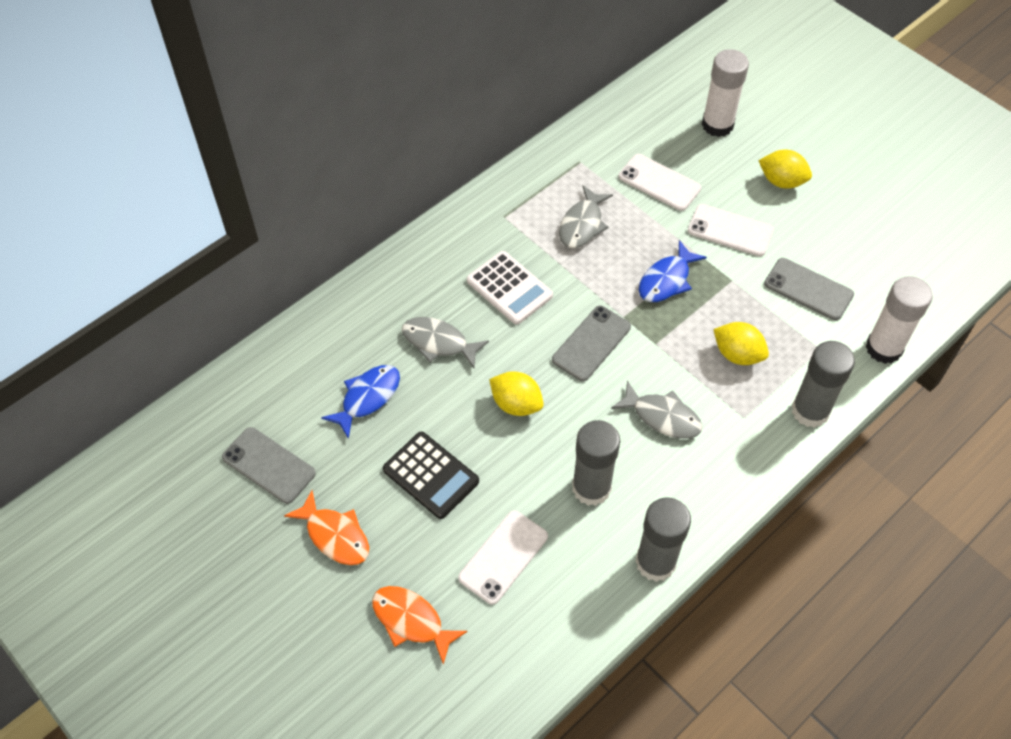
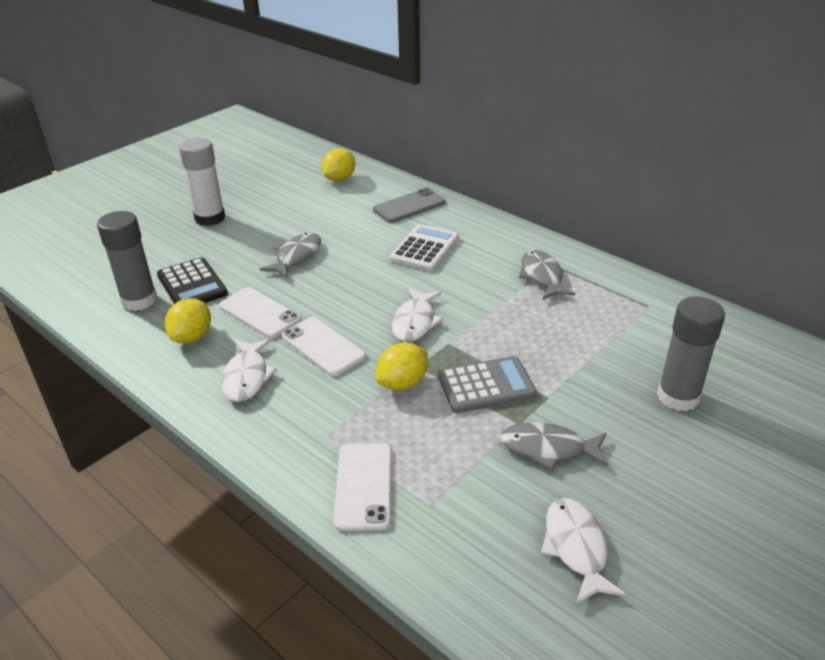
blue fish: [321,365,400,439] [639,240,707,302] = 2 -> none = 0
grey calculator: none = 0 -> [438,356,537,413] = 1
grey glue stick: [572,420,620,506] [635,498,691,582] [792,341,855,428] = 3 -> [97,211,157,311] [657,296,725,411] = 2
grey phone: [222,427,316,504] [552,306,631,381] [764,258,854,320] = 3 -> [373,188,446,223] = 1
orange fish: [284,490,369,565] [372,586,468,665] = 2 -> none = 0
white fish: none = 0 -> [221,339,277,402] [392,288,443,342] [541,498,626,604] = 3
white glue stick: [702,49,749,137] [865,276,933,364] = 2 -> [179,138,225,226] = 1

